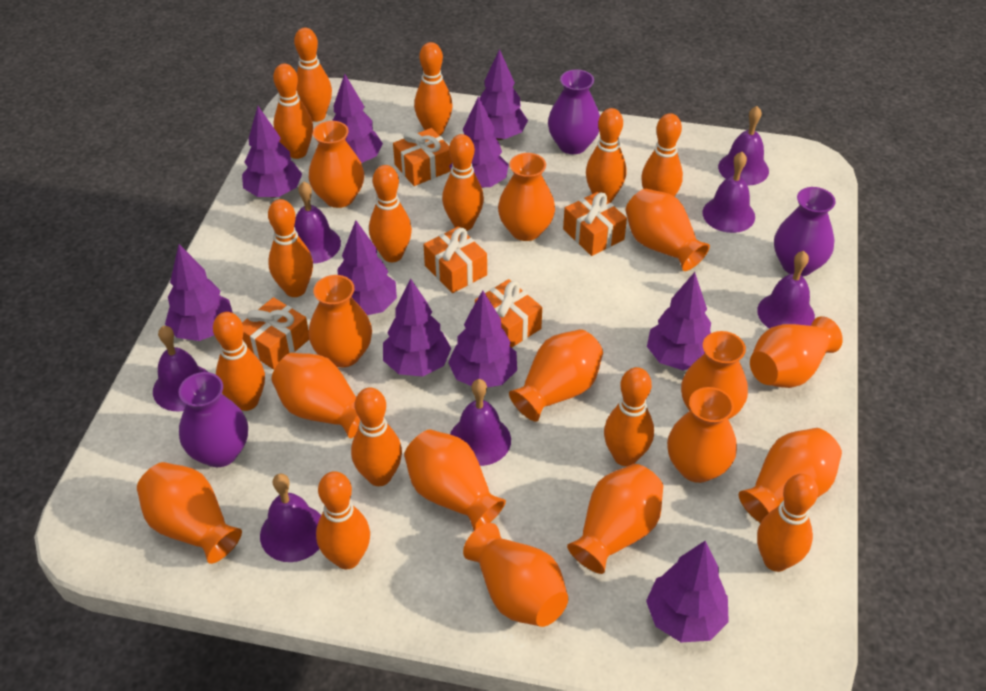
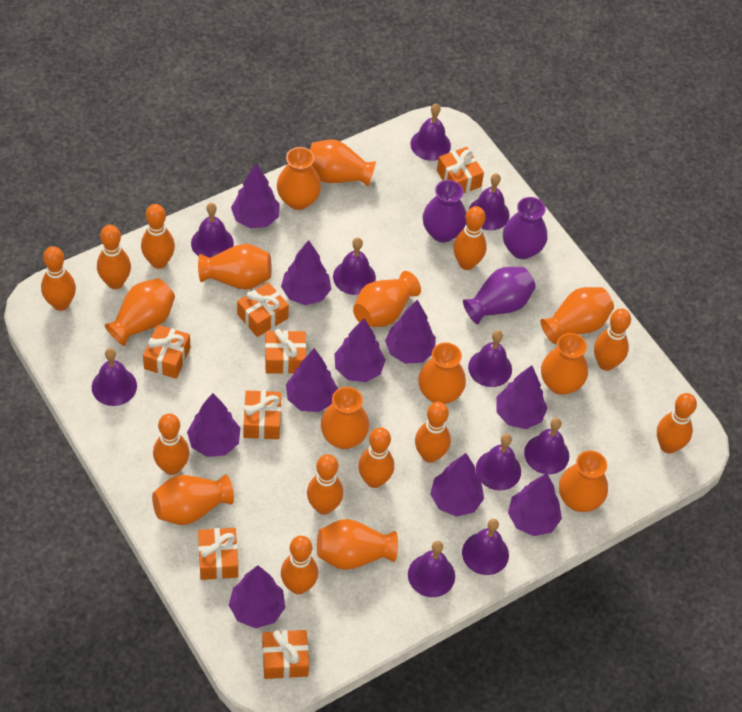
orange bowling pin: [213,312,265,411] [268,199,313,297] [273,63,313,159] [294,28,332,122] [316,471,370,569] [351,387,402,486] [369,165,412,262] [414,42,453,136] [442,134,484,231] [586,108,626,203] [604,367,654,466] [641,113,683,197] [757,474,818,572] = 13 -> [41,246,76,311] [97,225,131,289] [141,204,175,269] [153,413,189,475] [281,536,318,594] [307,454,343,515] [358,427,394,488] [415,402,451,463] [453,206,487,270] [594,309,631,371] [657,393,697,454] = 11
orange gift: [242,297,309,369] [393,128,452,186] [423,226,487,293] [475,279,542,348] [563,192,627,256] = 5 -> [143,325,191,379] [198,528,238,580] [237,282,289,337] [244,390,281,439] [262,630,309,679] [265,329,306,374] [437,147,484,193] = 7
orange vase: [137,462,242,564] [271,353,360,438] [309,121,364,208] [309,275,372,367] [404,429,506,531] [463,523,568,627] [498,153,555,241] [509,329,603,422] [567,464,663,574] [625,189,710,271] [667,387,737,483] [681,331,748,419] [739,428,842,523] [750,316,843,388] = 14 -> [105,278,175,346] [152,474,234,525] [198,244,272,290] [277,147,321,210] [310,139,376,187] [317,519,398,570] [321,387,369,449] [353,271,421,327] [418,342,466,404] [541,287,614,344] [541,333,588,395] [559,450,608,512] = 12
purple bell: [153,326,208,412] [260,474,321,562] [294,182,341,264] [450,379,511,466] [702,152,755,233] [718,106,769,186] [757,251,815,329] = 7 -> [92,348,137,406] [191,203,234,258] [333,238,376,295] [408,541,455,597] [410,103,451,161] [462,519,509,575] [468,330,512,387] [469,173,510,230] [476,434,521,490] [524,418,569,474] = 10

